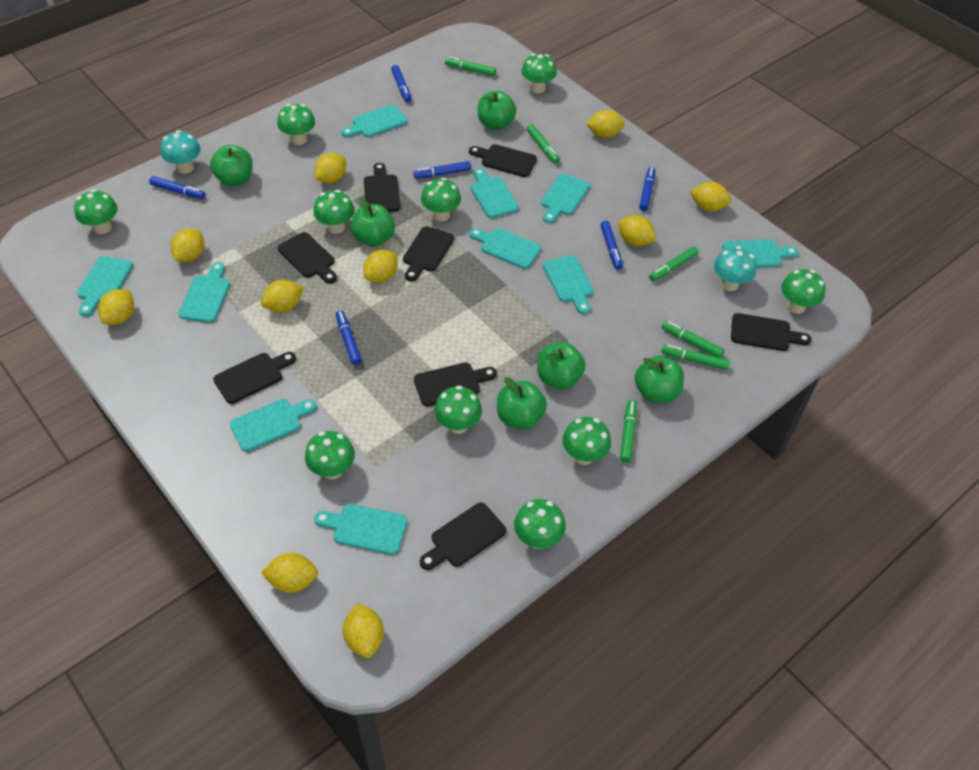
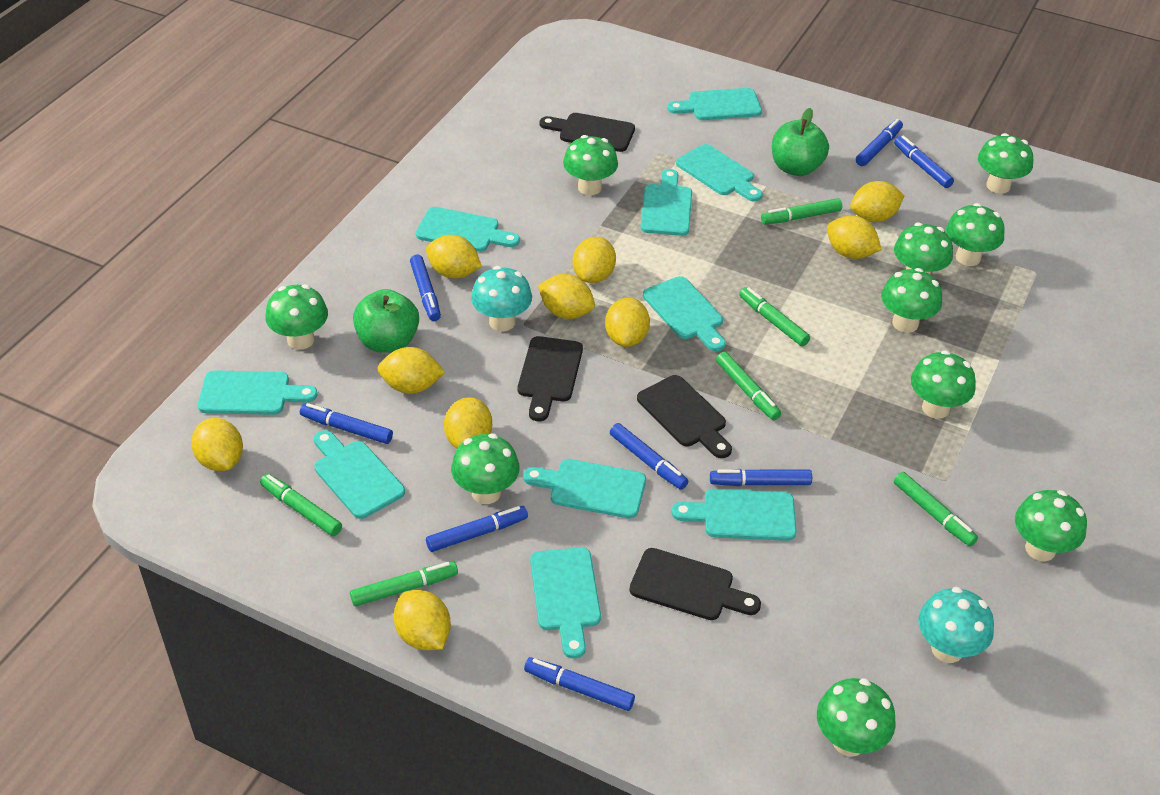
black cutting board: [213,352,296,404] [278,232,337,284] [364,163,400,212] [403,226,454,282] [414,362,497,406] [420,503,506,570] [469,144,537,177] [731,313,812,351] = 8 -> [518,336,583,421] [540,113,635,152] [629,548,761,620] [637,375,732,458] = 4
blue marker: [149,176,205,199] [336,311,362,365] [391,65,411,102] [413,161,471,179] [600,221,623,270] [639,167,655,211] = 6 -> [300,403,393,444] [410,255,441,321] [426,506,528,552] [524,657,635,711] [610,423,688,490] [710,469,812,486] [856,119,903,166] [894,136,954,188] = 8
green apple: [210,145,253,186] [351,197,395,247] [478,91,516,130] [497,377,547,429] [537,342,586,389] [635,356,684,403] = 6 -> [353,289,419,353] [772,108,829,176] = 2

